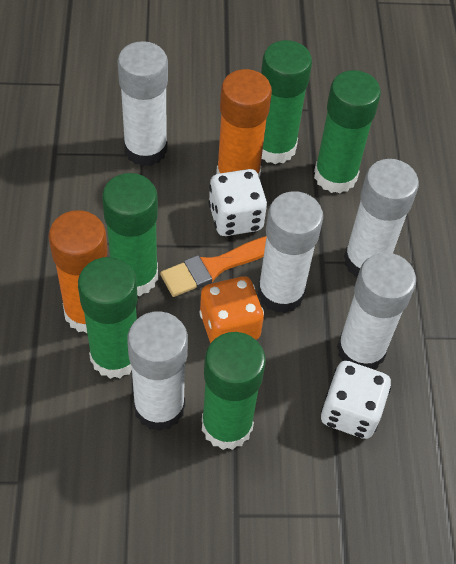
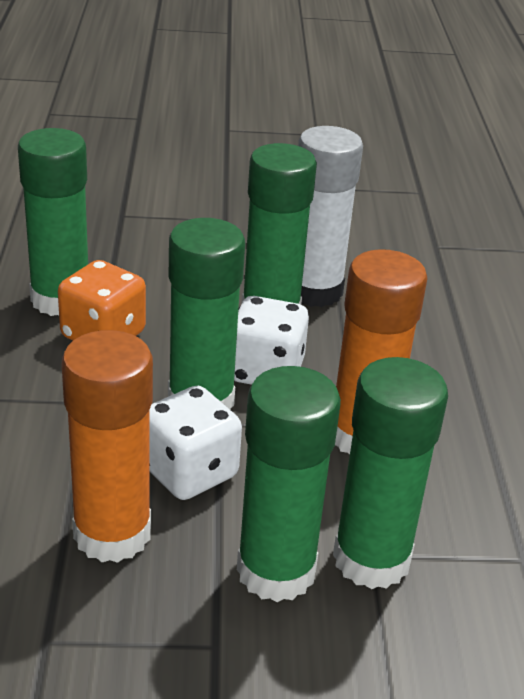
orange brush: [160,236,267,297] = 1 -> none = 0
white glue stick: [118,41,168,166] [127,311,188,431] [258,191,323,313] [337,252,416,369] [344,159,419,277] = 5 -> [298,126,363,307] = 1

